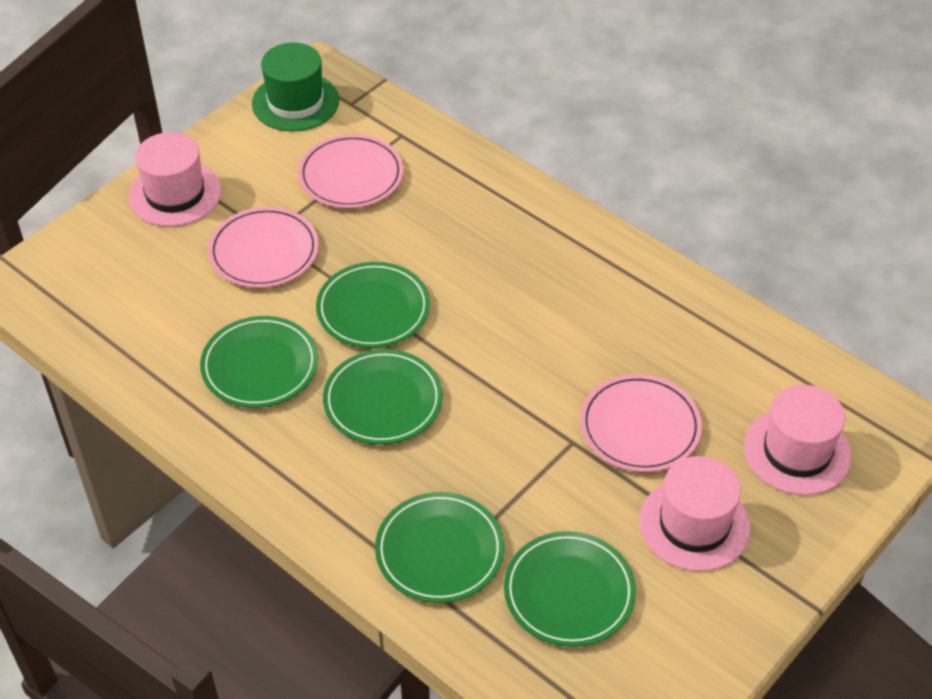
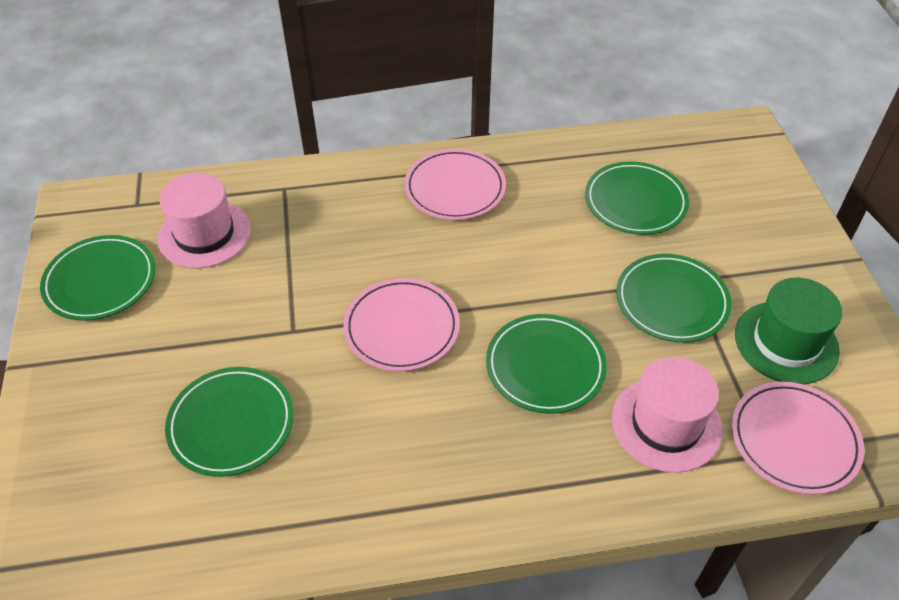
pink hat: [129,132,222,227] [639,456,750,572] [744,385,852,495] = 3 -> [157,173,251,268] [612,357,723,473] = 2

